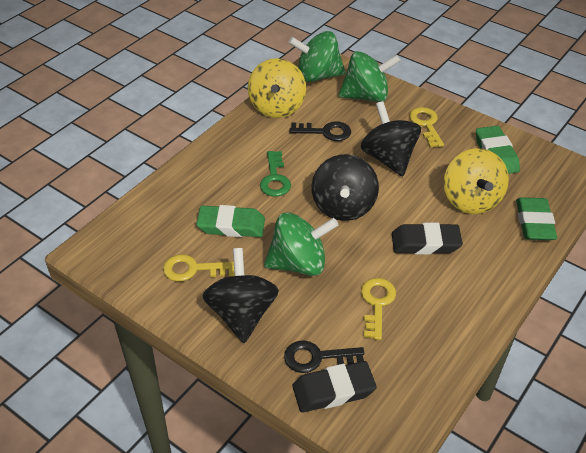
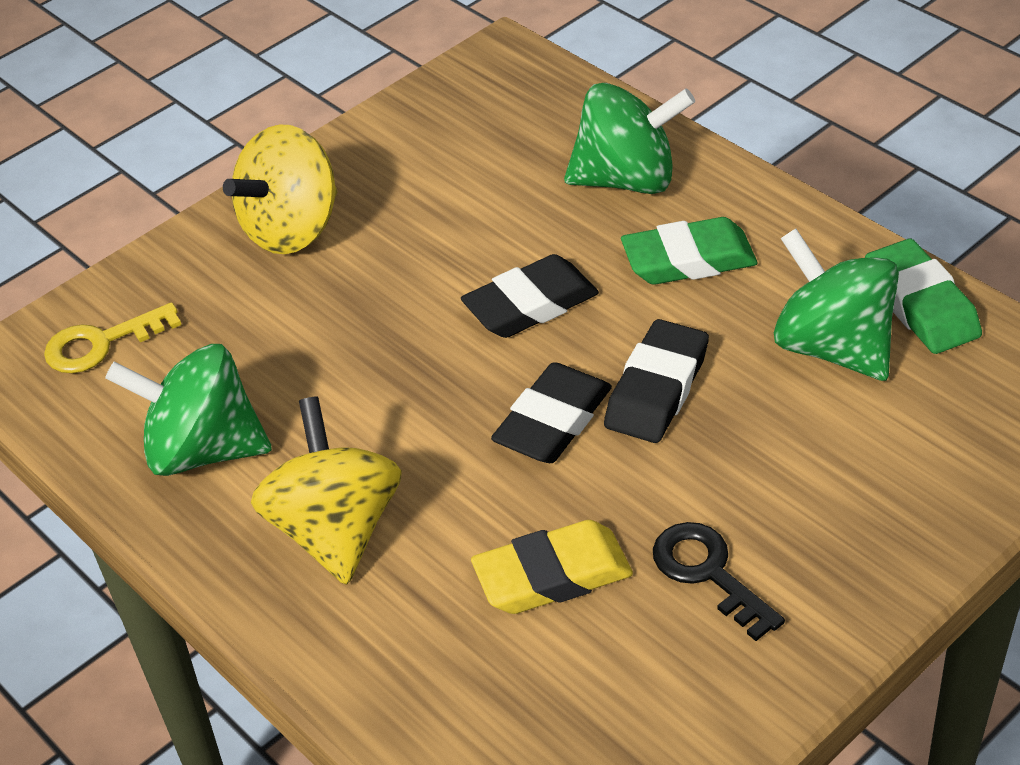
black eraser: [293,361,377,412] [392,223,463,255] = 2 -> [461,254,599,338] [491,362,612,463] [604,319,709,443] = 3
black key: [284,340,364,373] [290,121,351,141] = 2 -> [653,522,785,641] = 1
black spinning top: [203,248,279,343] [312,154,379,221] [361,101,421,176] = 3 -> none = 0
green eraser: [196,205,265,237] [476,126,520,174] [516,197,557,240] = 3 -> [621,217,757,285] [865,239,982,354] = 2
green key: [260,151,291,197] = 1 -> none = 0
yellow eraser: none = 0 -> [471,520,633,614] = 1
yellow key: [163,254,235,282] [361,278,396,340] [409,107,444,148] = 3 -> [44,302,181,373] = 1

